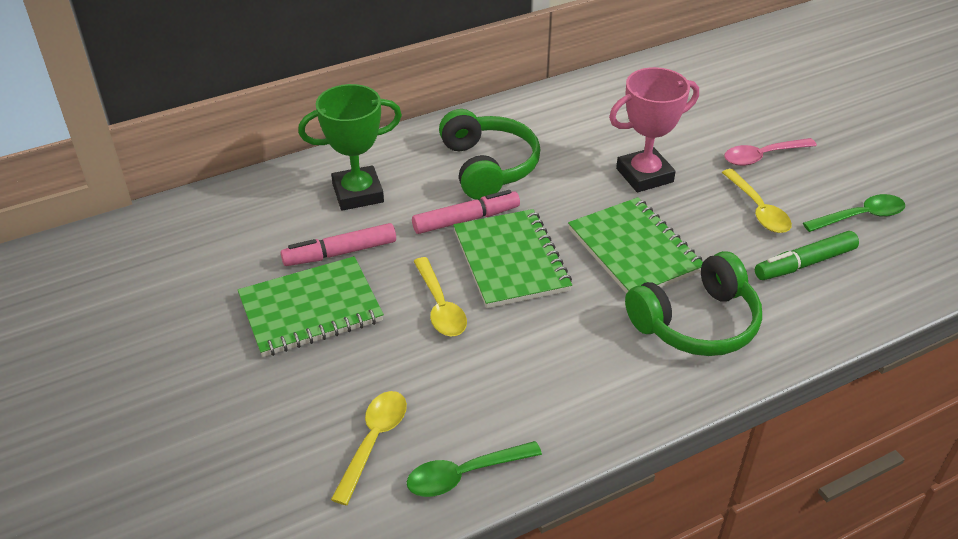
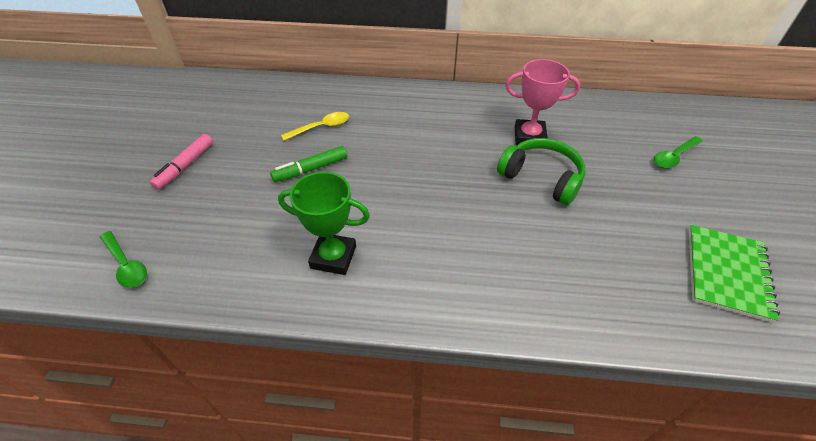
green headphones: [439,109,540,200] [625,251,762,356] = 2 -> [497,138,585,205] = 1
green notebook: [238,256,384,357] [453,209,572,308] [568,197,703,294] = 3 -> [689,225,780,323] = 1
pink marker: [281,223,396,266] [412,190,520,234] = 2 -> [150,134,213,190] = 1
pink spoon: [724,138,817,166] = 1 -> none = 0
yellow spoon: [331,391,407,505] [413,257,467,336] [722,169,792,233] = 3 -> [281,112,349,141] = 1

